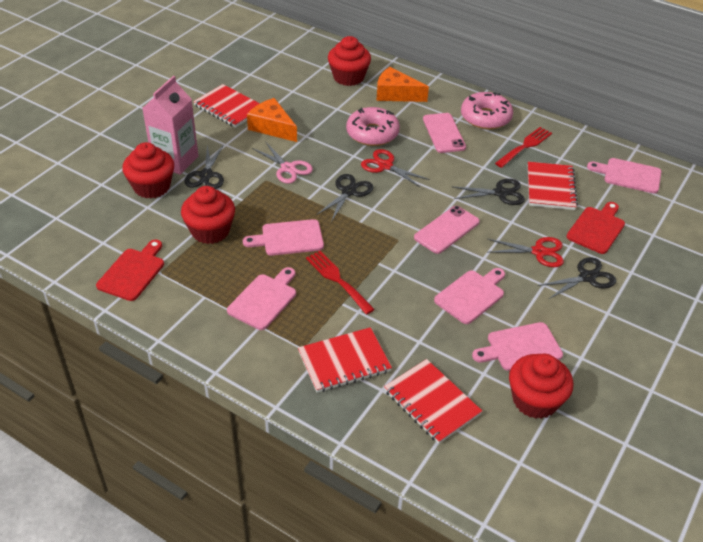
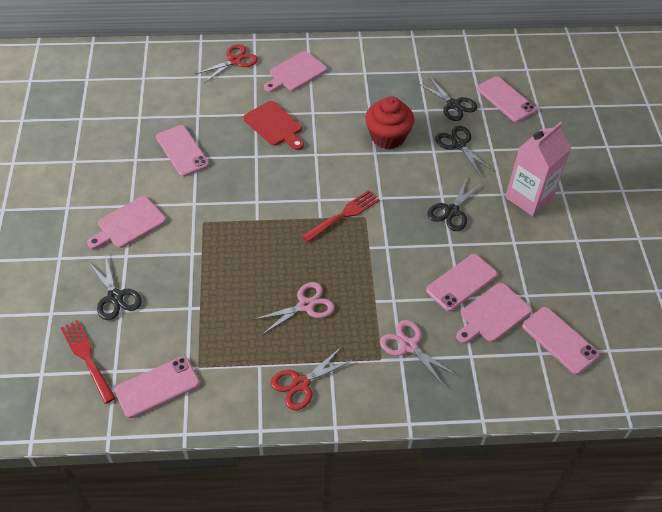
orange cheese: [247,98,297,142] [377,67,429,102] = 2 -> none = 0
pink cutting board: [227,267,296,330] [243,219,324,256] [434,268,505,324] [472,322,563,371] [587,158,661,194] = 5 -> [87,196,166,249] [264,51,327,92] [456,283,532,343] = 3
pink donut: [346,107,400,146] [461,92,513,130] = 2 -> none = 0
pink phone: [414,206,480,254] [423,113,466,153] = 2 -> [114,356,200,418] [156,125,209,177] [426,254,497,311] [477,76,536,122] [522,307,599,375] = 5
pink scissors: [252,141,313,184] = 1 -> [253,282,335,334] [380,320,458,388] = 2
red cupcake: [122,142,174,199] [181,186,235,244] [328,36,371,86] [509,354,573,419] = 4 -> [365,96,414,149] = 1
red cutting board: [96,240,164,301] [566,202,625,254] = 2 -> [243,101,304,150] = 1
red notebook: [193,84,260,128] [298,327,392,393] [384,359,482,444] [528,162,578,210] = 4 -> none = 0

